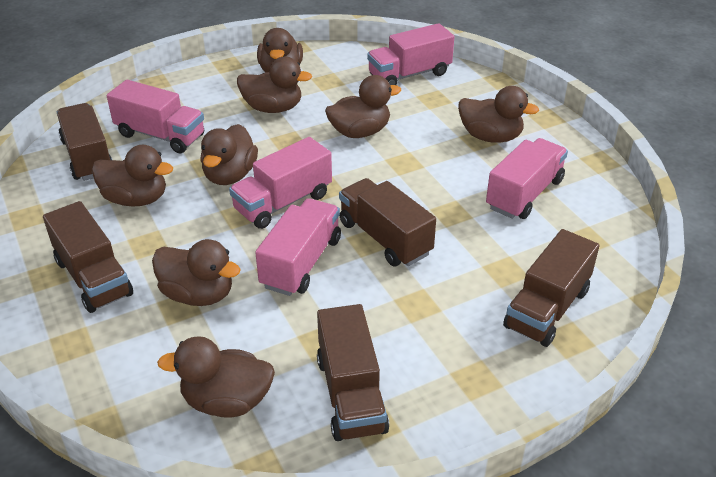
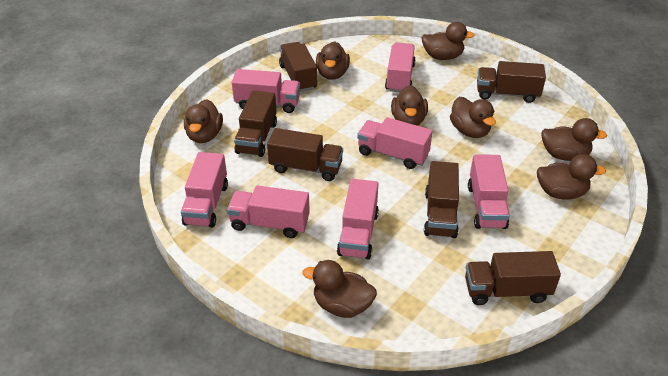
brown truck: [43,201,133,313] [57,103,112,181] [317,304,389,441] [339,178,436,266] [503,229,599,347] = 5 -> [234,91,277,157] [267,128,343,181] [279,42,317,92] [424,161,459,238] [465,251,561,305] [477,61,546,103] = 6
pink truck: [107,80,204,153] [229,137,332,229] [255,198,341,296] [367,23,454,85] [486,138,568,219] = 5 -> [181,152,228,228] [227,185,310,238] [232,69,300,113] [337,179,379,260] [357,117,432,169] [385,43,416,92] [468,154,510,229] = 7

